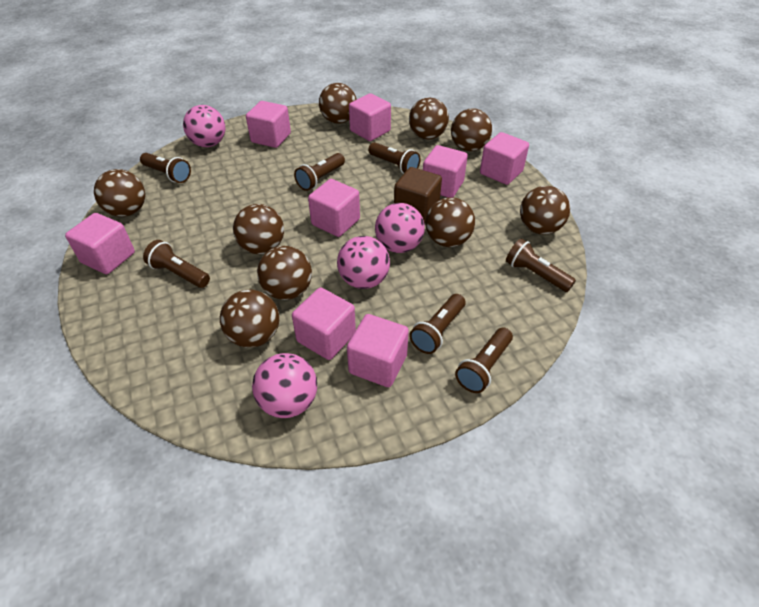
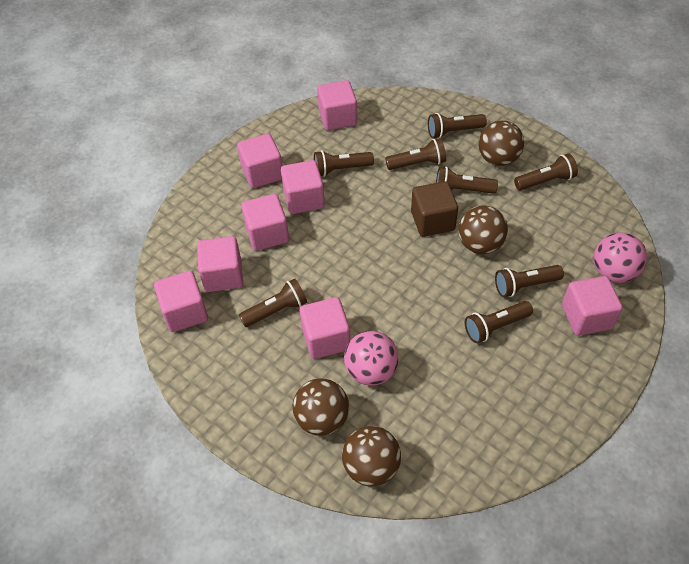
brown ball: [94,169,145,217] [220,289,279,348] [233,204,284,254] [257,246,312,300] [319,83,357,124] [409,98,449,139] [426,197,475,247] [451,109,492,151] [520,186,570,235] = 9 -> [293,379,349,436] [342,426,401,487] [458,205,508,254] [479,120,524,166] = 4
brown flashlight: [140,153,191,183] [143,240,210,288] [294,153,345,191] [368,142,420,174] [409,294,466,354] [455,327,513,393] [506,238,576,292] = 7 -> [239,278,307,327] [314,150,374,177] [385,138,446,170] [428,113,487,139] [436,167,498,194] [465,301,533,343] [495,265,564,297] [514,153,578,190] = 8
pink ball: [183,105,225,147] [252,353,317,418] [337,236,390,289] [375,203,425,253] = 4 -> [344,331,399,386] [594,232,647,283] = 2

